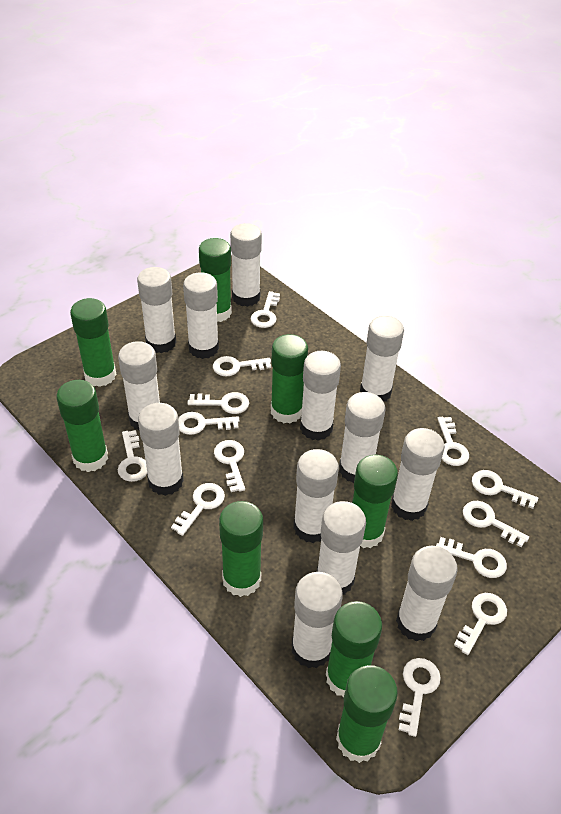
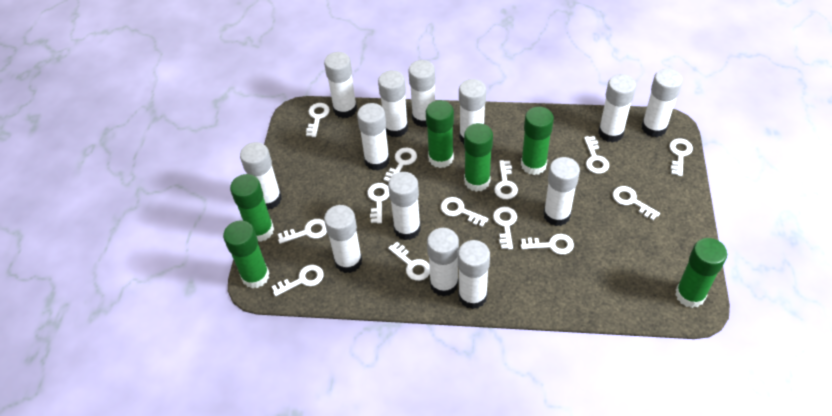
green glue stick: [56,380,108,472] [70,298,117,387] [199,238,232,322] [219,501,263,597] [271,334,308,423] [326,601,382,697] [336,665,398,763] [352,455,398,548] = 8 -> [223,220,269,288] [230,174,274,242] [426,100,454,168] [464,123,493,192] [521,107,554,175] [675,238,727,308] = 6

